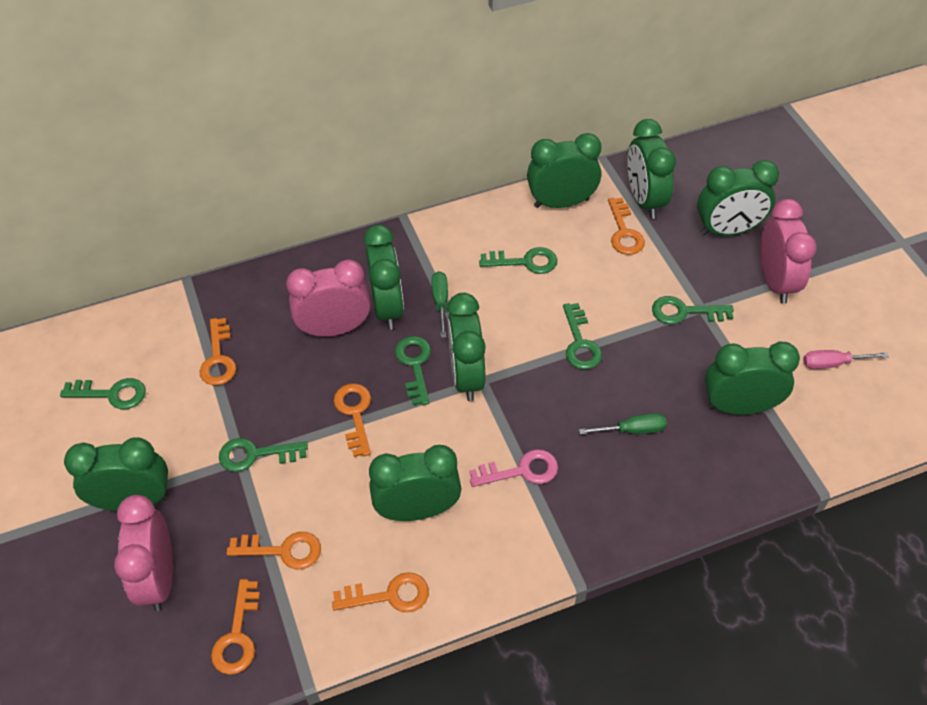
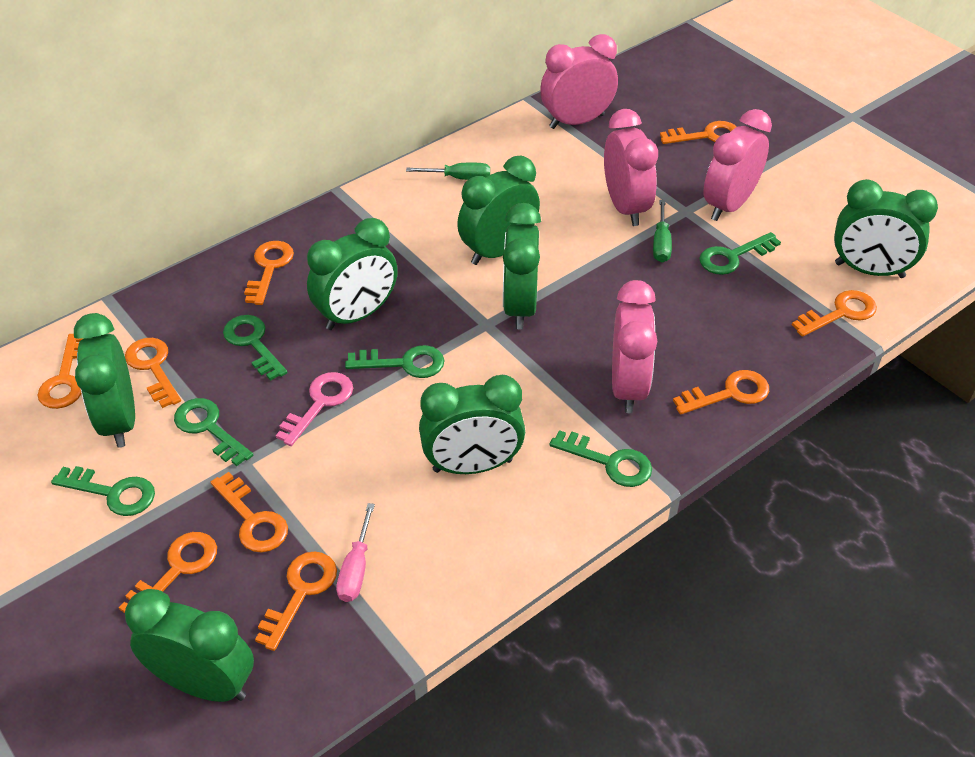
green clock: [64,437,169,511] [363,225,404,330] [369,445,462,521] [447,293,486,401] [527,133,601,208] [627,119,676,219] [697,160,779,236] [705,342,800,415] = 8 -> [74,313,135,448] [125,589,254,702] [307,218,398,330] [419,375,525,474] [457,156,540,265] [503,203,541,329] [834,179,938,278] = 7
orange key: [200,318,236,385] [211,579,260,675] [226,532,321,569] [332,572,429,612] [334,383,371,457] [608,198,645,255] = 6 -> [37,334,84,409] [119,532,217,613] [125,338,181,408] [210,472,288,552] [244,241,294,305] [255,551,337,651] [660,121,737,144] [673,370,769,414] [792,290,877,337] = 9
pink clock: [114,495,173,611] [286,259,371,337] [760,199,817,304] = 3 -> [540,34,618,129] [604,109,658,226] [612,280,657,413] [703,109,772,221] = 4

